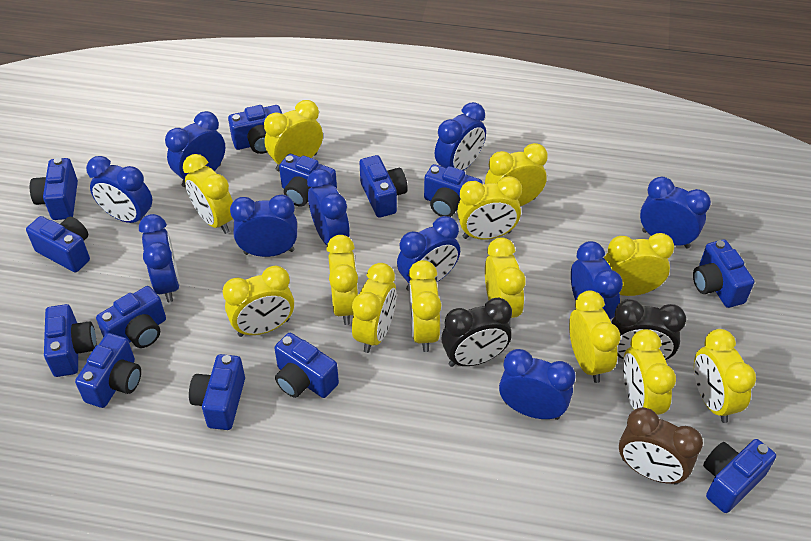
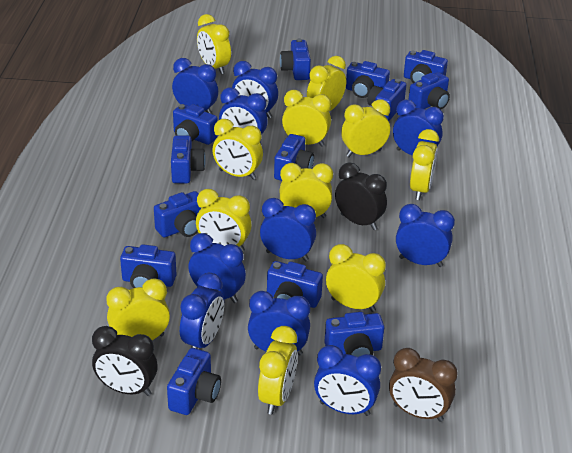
yellow clock: [183,154,233,234] [223,266,294,337] [264,100,323,172] [327,235,358,325] [352,263,397,353] [409,260,441,352] [457,176,522,240] [485,143,548,206] [485,238,526,325] [569,290,621,383] [604,233,674,296] [622,329,676,415] [694,329,756,423] = 13 -> [106,278,170,340] [196,189,252,252] [197,14,231,74] [212,119,263,180] [258,326,298,414] [280,163,333,218] [282,90,331,147] [307,56,346,111] [326,244,386,312] [341,99,390,157] [410,129,439,200] = 11

